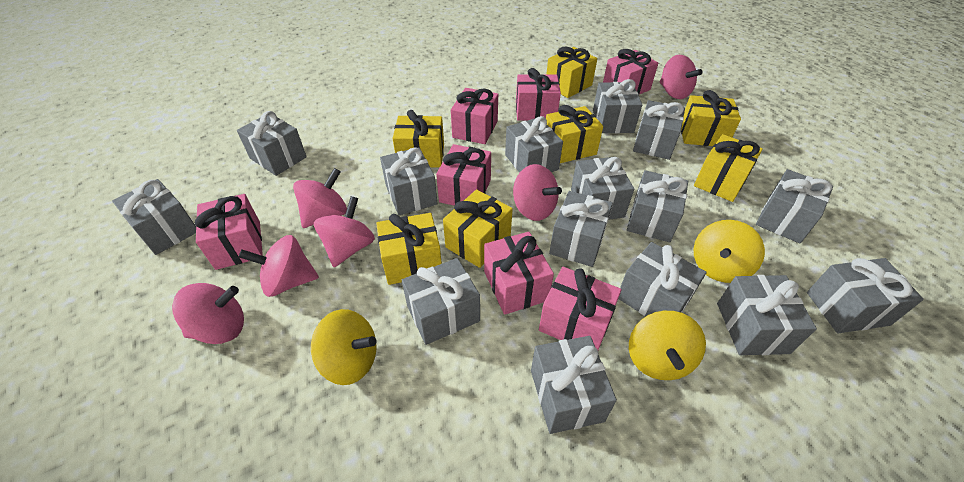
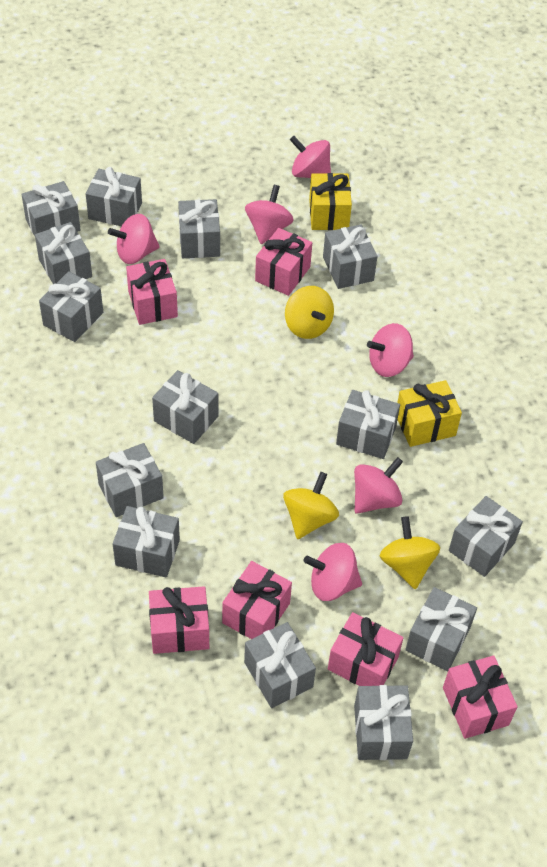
grey gift: [112,179,196,255] [237,111,307,176] [380,147,437,215] [402,258,480,345] [505,116,563,173] [531,336,617,434] [549,191,613,267] [571,157,634,220] [593,79,642,133] [618,242,707,316] [627,170,688,242] [633,100,685,160] [717,275,817,355] [756,169,833,244] [807,258,924,333] = 15 -> [21,181,81,236] [35,222,92,284] [39,271,103,342] [86,167,142,226] [96,443,164,517] [113,506,180,578] [152,370,218,444] [178,199,220,258] [244,622,316,708] [323,225,377,289] [336,390,400,459] [354,685,413,760] [405,587,477,671] [449,496,523,577] = 14
pink gift: [195,194,263,270] [436,144,491,206] [451,88,498,144] [484,232,554,315] [516,68,561,121] [539,267,622,350] [603,49,658,95] = 7 -> [126,259,178,325] [149,586,209,654] [222,561,292,639] [255,228,312,296] [328,612,403,686] [443,655,518,739] = 6
yellow gift: [376,213,442,285] [392,110,444,167] [443,189,513,268] [546,47,597,98] [546,105,603,163] [681,90,741,146] [694,134,763,202] = 7 -> [309,173,352,230] [397,380,462,447] = 2

